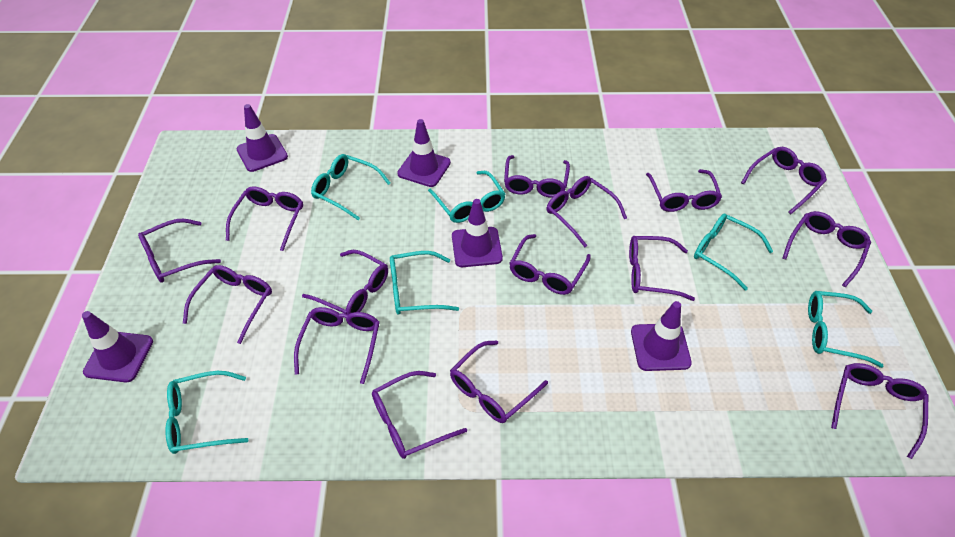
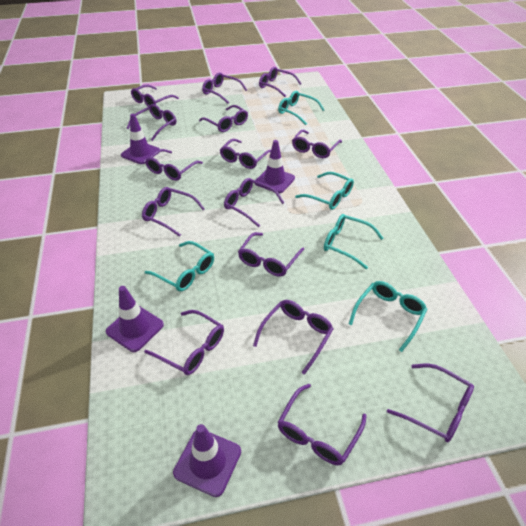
purple traffic cone: [82,311,153,382] [236,104,288,172] [397,119,451,187] [452,199,503,267] [631,301,692,371] = 5 -> [106,286,164,352] [121,114,160,164] [173,424,241,497] [255,140,295,193] = 4
turquoise glasses: [165,371,249,454] [311,154,390,220] [390,251,459,315] [428,171,505,223] [694,214,773,291] [808,291,883,368] = 6 -> [145,241,214,292] [278,91,325,125] [295,172,354,210] [324,214,383,269] [349,281,428,352] = 5

